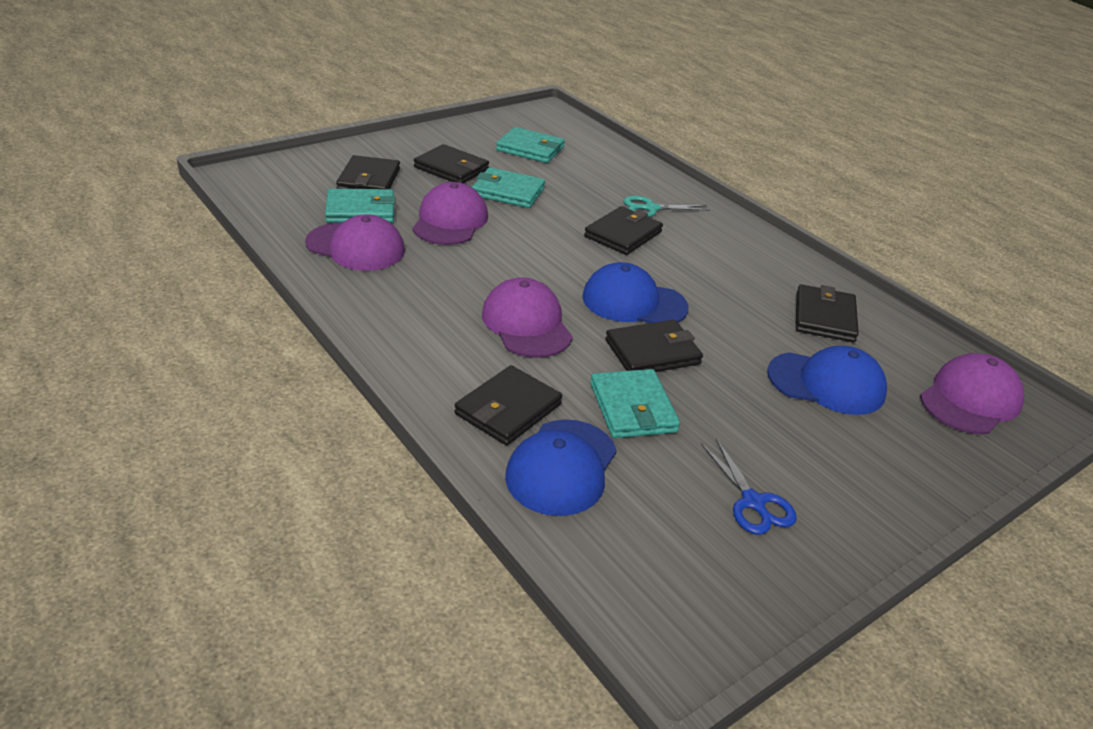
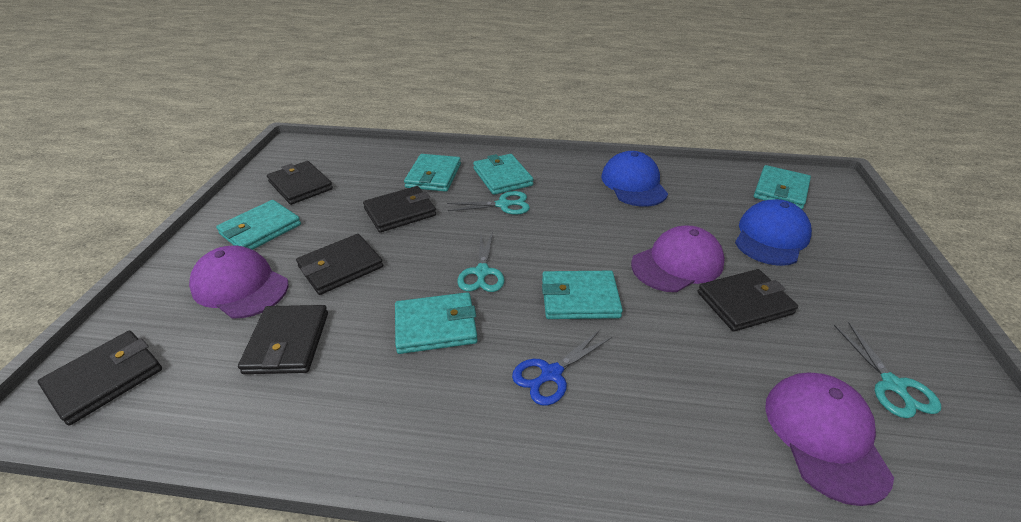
blue cap: [505,419,617,516] [582,262,688,323] [767,346,887,415] = 3 -> [601,151,668,207] [735,199,812,266] = 2
purple cap: [305,214,405,271] [412,182,488,245] [482,277,573,358] [920,353,1024,434] = 4 -> [189,246,289,318] [631,226,725,292] [765,373,894,506] = 3
turquoise scissors: [624,196,710,217] = 1 -> [447,191,530,215] [457,232,505,292] [834,322,941,418] = 3
turquoise wallet: [325,189,395,223] [472,167,545,208] [496,127,565,163] [590,369,680,438] = 4 -> [216,200,301,250] [395,292,478,354] [404,154,461,192] [473,154,534,195] [542,271,623,319] [754,165,811,209] = 6

